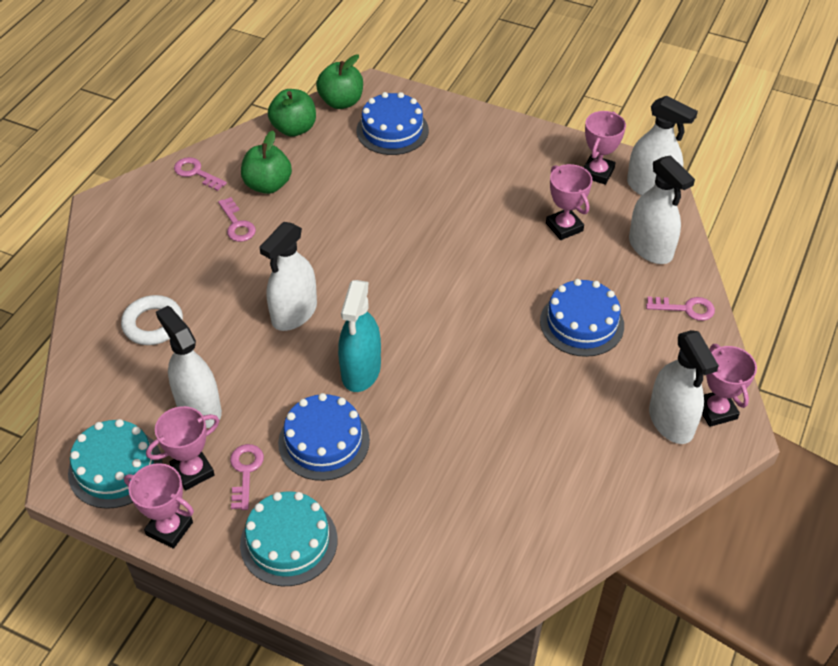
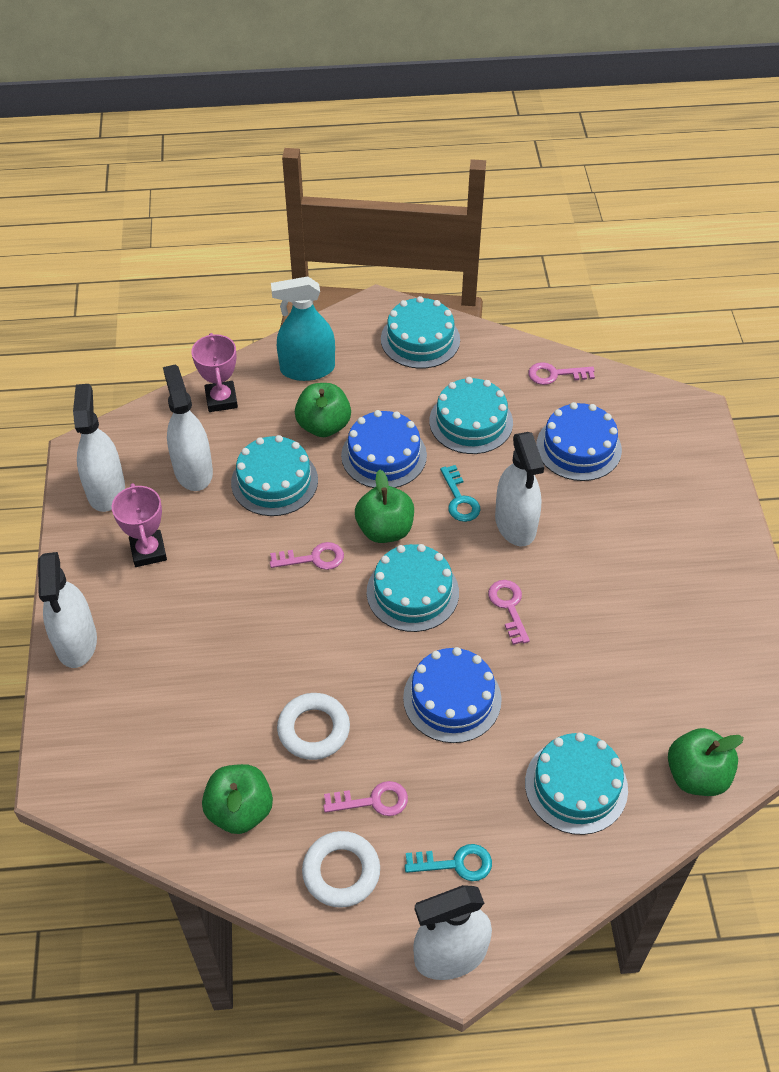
green apple: [241,131,292,194] [268,89,316,137] [316,54,363,109] = 3 -> [202,764,273,834] [295,383,351,437] [355,470,414,543] [668,728,744,796] = 4
pink trophy: [124,463,194,549] [146,406,220,491] [546,164,592,240] [584,111,626,185] [702,344,757,427] = 5 -> [112,483,167,567] [191,333,238,412] = 2
turquoise cake: [68,419,162,509] [240,491,337,586] = 2 -> [231,435,318,516] [367,544,459,632] [381,296,460,369] [429,377,513,454] [525,733,628,835] = 5
turquoise key: none = 0 -> [405,844,492,881] [440,465,480,522] = 2
white ring: [121,295,183,345] = 1 -> [277,693,350,760] [302,831,380,908] = 2

